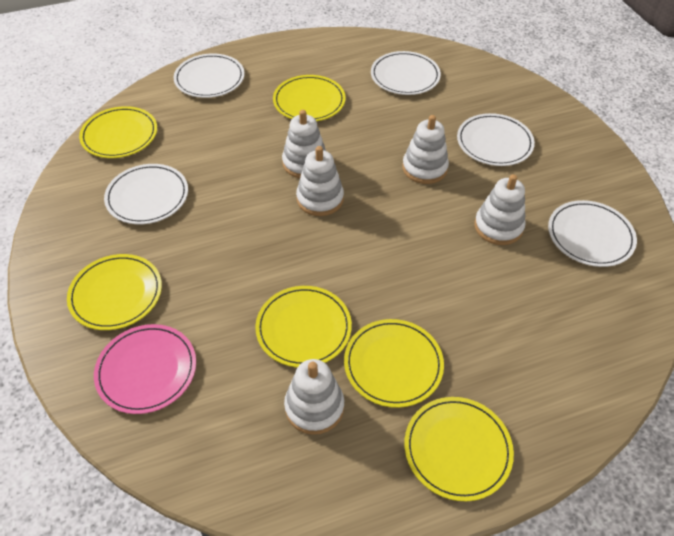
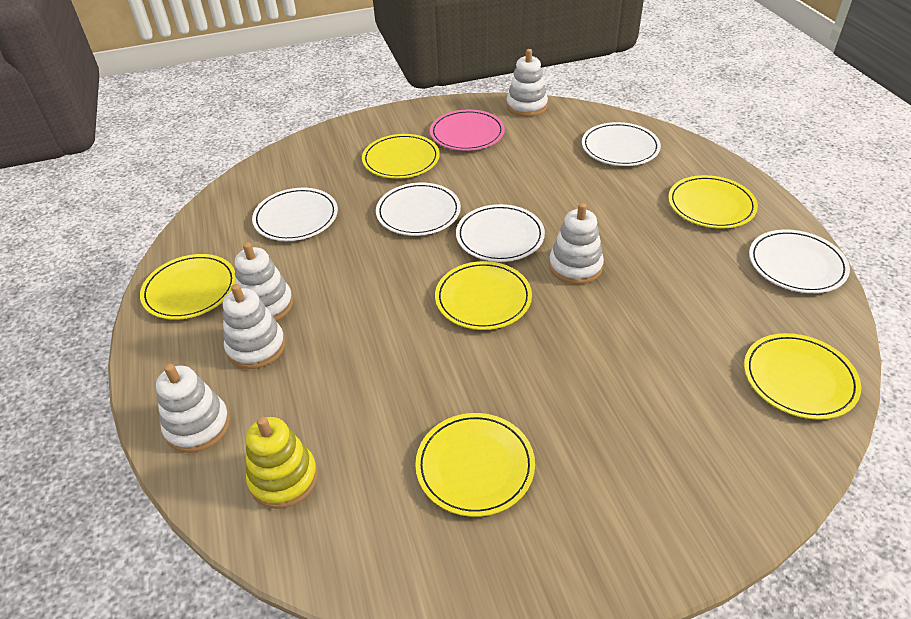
yellow stacking toy: none = 0 -> [246,417,318,509] = 1

